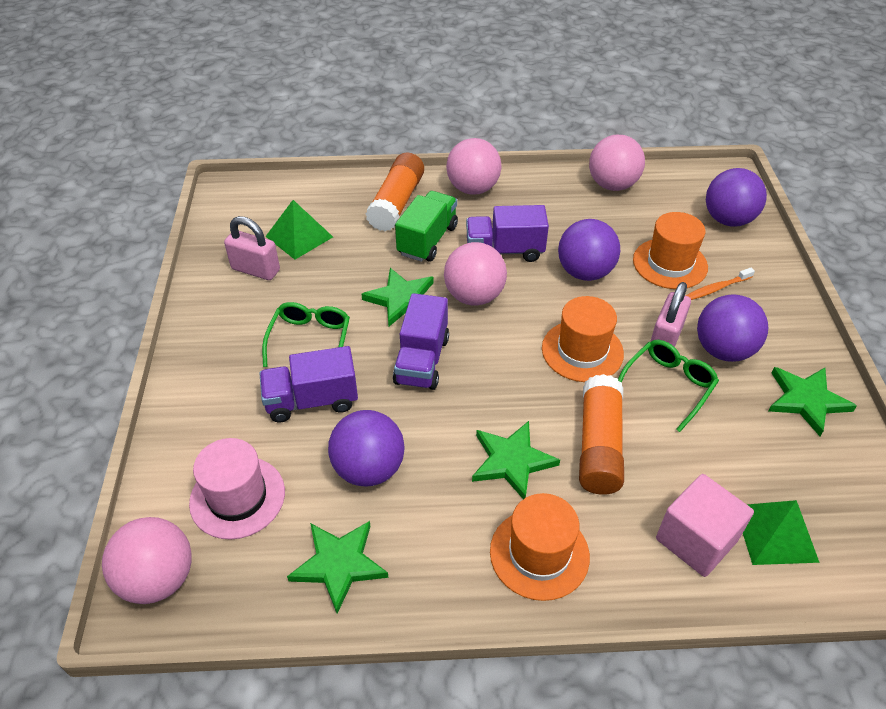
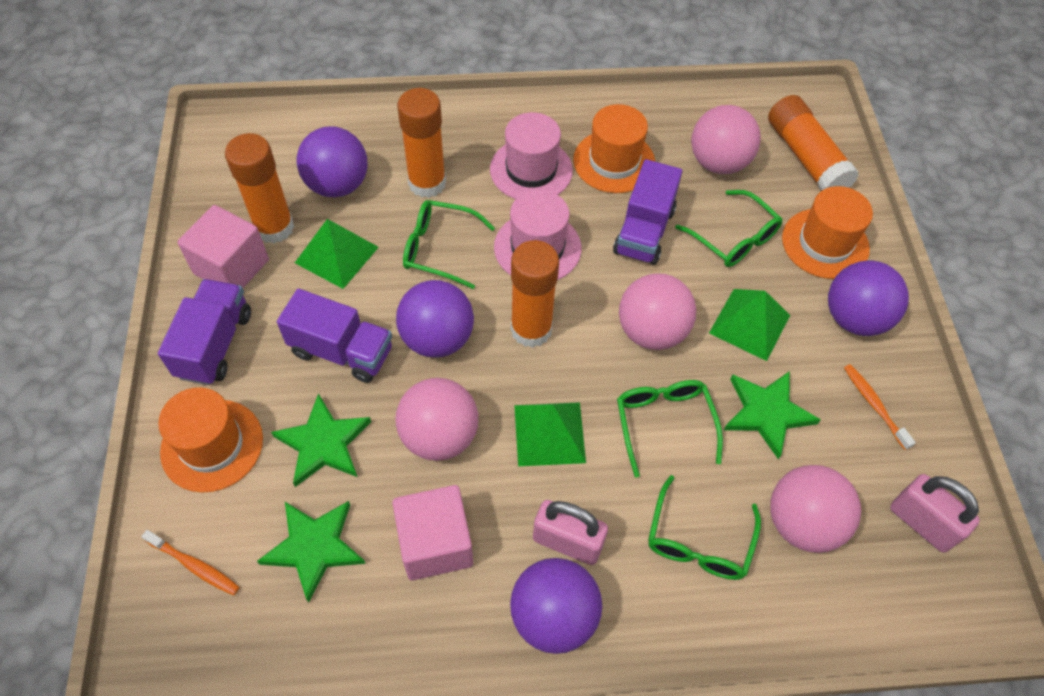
green glasses: [262,302,350,367] [618,340,719,432] = 2 -> [403,200,495,289] [617,380,723,478] [648,475,761,580] [675,190,783,267] = 4
green pyramid: [265,200,333,260] [743,500,820,565] = 2 -> [295,219,379,289] [514,402,586,466] [709,289,790,361] = 3
green star: [287,521,388,614] [362,268,434,326] [472,421,560,499] [769,367,857,436] = 4 -> [257,501,366,603] [271,393,371,487] [724,371,821,459] = 3
green truck: [395,191,458,262] = 1 -> none = 0
orange glue stick: [366,153,424,231] [579,374,624,495] = 2 -> [225,133,294,244] [397,88,446,198] [511,240,559,348] [768,95,859,191] = 4
orange toothbrush: [686,268,755,300] = 1 -> [141,530,240,595] [844,364,916,450] = 2
pink cube: [656,474,754,577] = 1 -> [177,205,269,288] [392,485,473,580] = 2
pink hat: [189,438,285,540] = 1 -> [490,112,573,199] [494,190,581,280] = 2

